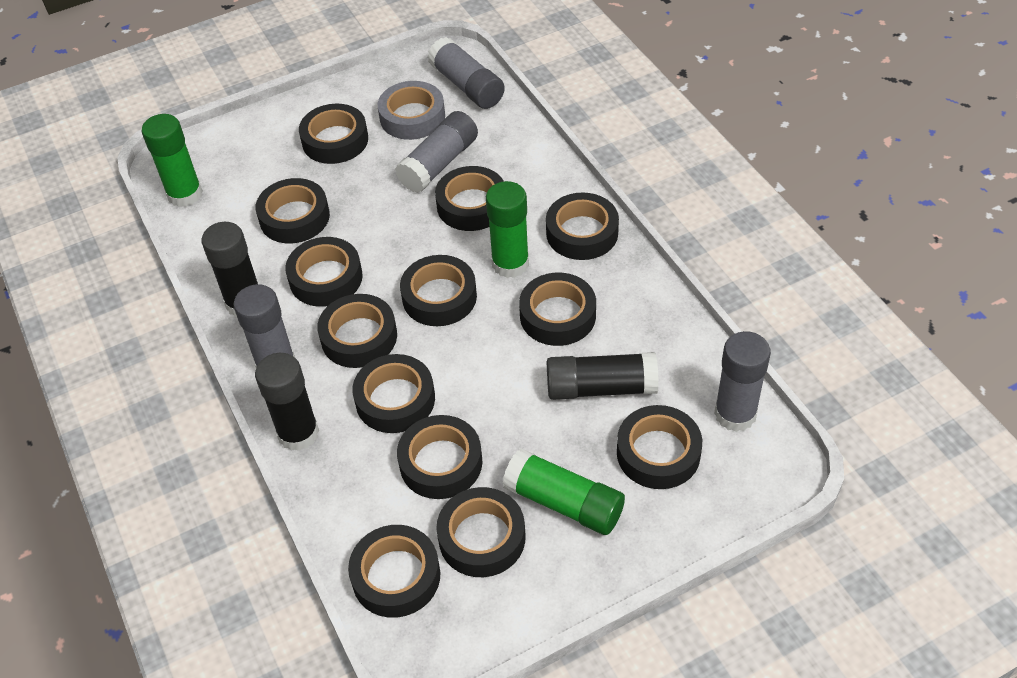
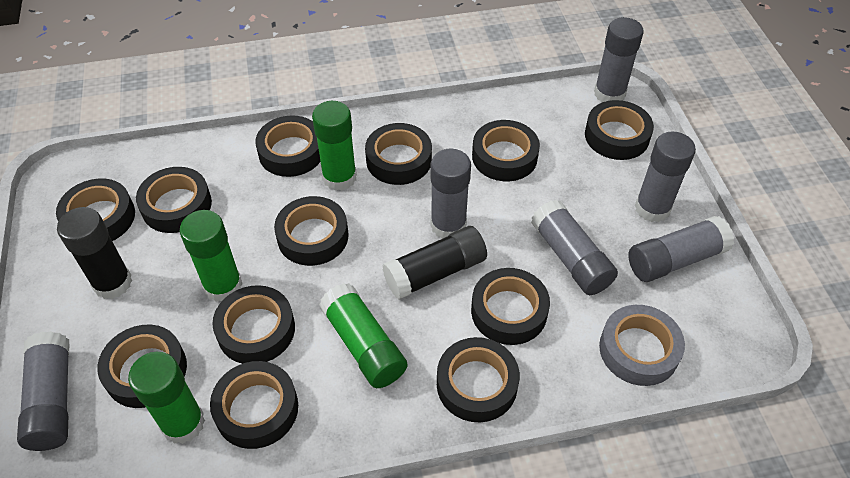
black glue stick: [202,222,258,317] [255,353,319,451] [547,352,659,400] = 3 -> [57,207,132,299] [382,226,487,300] = 2
black tape: [255,178,330,244] [285,237,363,307] [299,104,368,164] [317,294,397,368] [348,525,440,618] [352,354,435,433] [397,415,483,499] [400,255,477,326] [435,166,504,231] [436,487,526,577] [519,273,596,346] [546,192,619,260] [617,405,702,489] = 13 -> [56,179,135,241] [97,325,187,408] [136,167,212,233] [210,361,298,449] [212,285,295,364] [255,115,321,177] [274,196,349,266] [365,123,432,185] [437,337,520,422] [471,268,550,345] [472,120,540,181] [585,100,654,160] = 12
green glue stick: [142,114,203,207] [486,181,529,278] [502,448,625,535] = 3 -> [128,352,205,444] [180,210,243,302] [312,101,357,191] [319,283,407,388] = 4
grey glue stick: [234,284,295,368] [395,111,478,193] [427,37,505,109] [714,331,771,432] = 4 -> [17,331,69,451] [430,149,471,239] [531,200,618,295] [594,17,644,102] [628,216,734,282] [635,132,696,222] = 6

